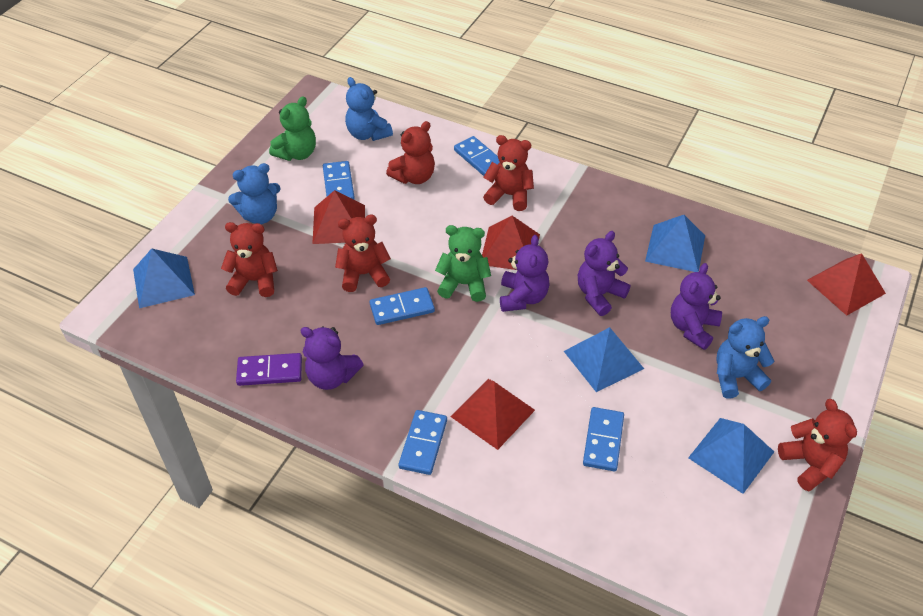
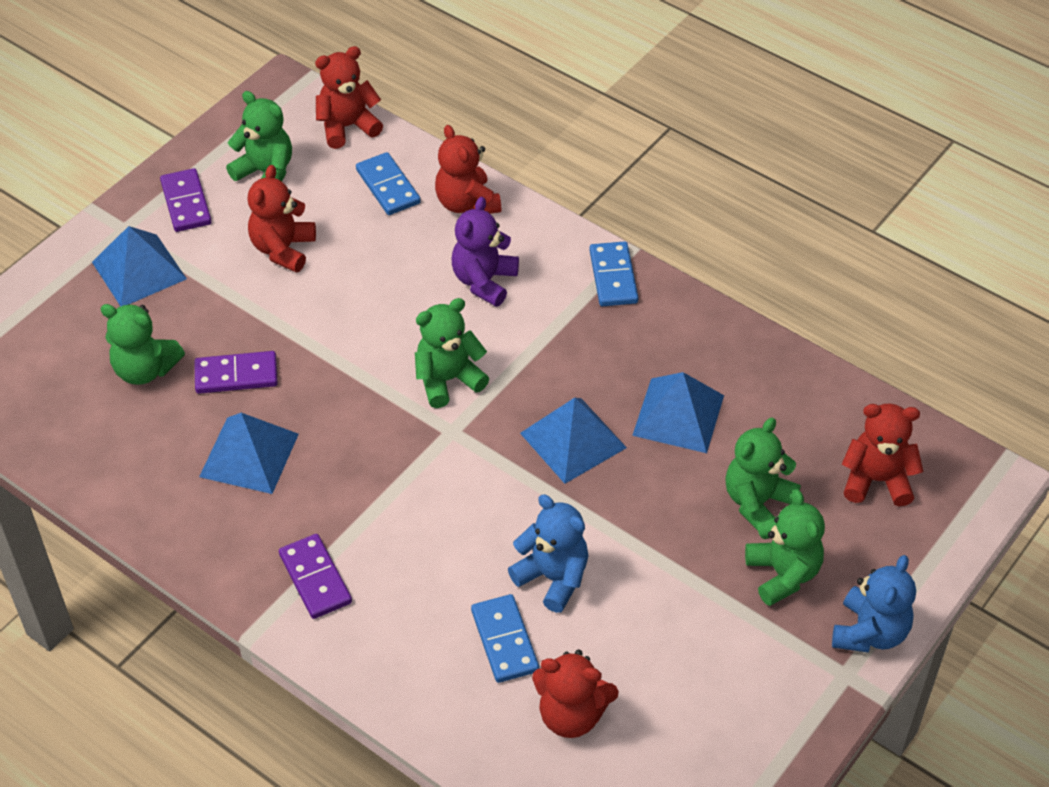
blue domino: [323,161,355,200] [370,287,435,325] [399,410,447,475] [454,136,499,176] [583,407,624,471] = 5 -> [356,152,421,215] [471,594,539,683] [590,241,638,306] = 3
blue teddy bear: [228,163,281,224] [345,77,393,141] [716,316,774,398] = 3 -> [508,494,589,613] [832,555,916,652] = 2
green teddy bear: [269,96,316,161] [435,225,491,302] = 2 -> [100,304,185,385] [226,91,292,182] [415,298,489,408] [725,418,801,531] [745,489,825,606] = 5
purple domino: [236,353,302,386] = 1 -> [160,168,212,232] [194,351,278,394] [279,534,352,619] = 3
purple teddy bear: [300,327,364,390] [500,235,550,312] [578,231,630,316] [671,263,722,350] = 4 -> [452,197,519,307] = 1
red pyramid: [312,190,365,244] [450,379,535,450] [482,216,540,270] [807,253,886,316] = 4 -> none = 0

